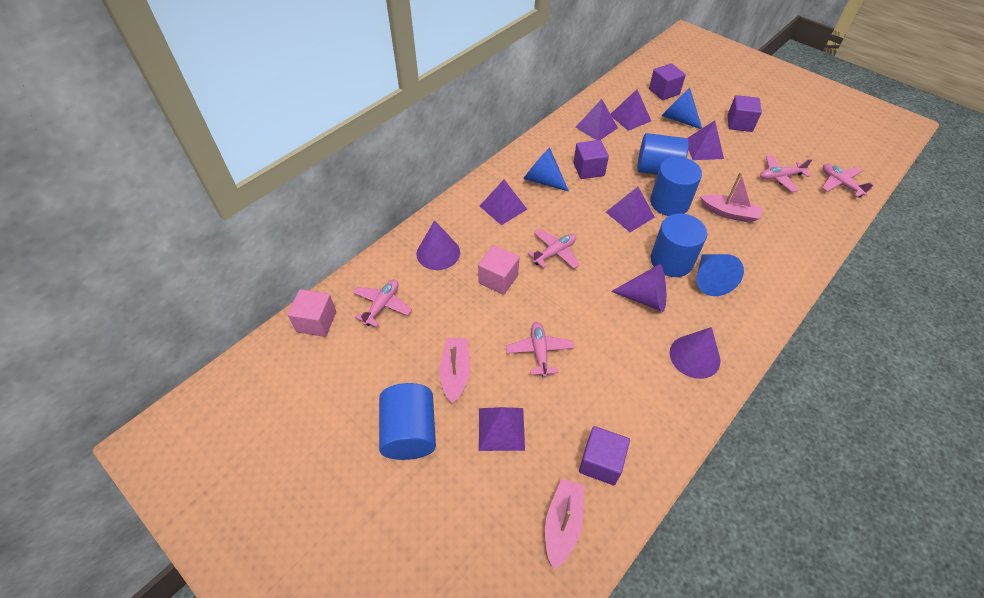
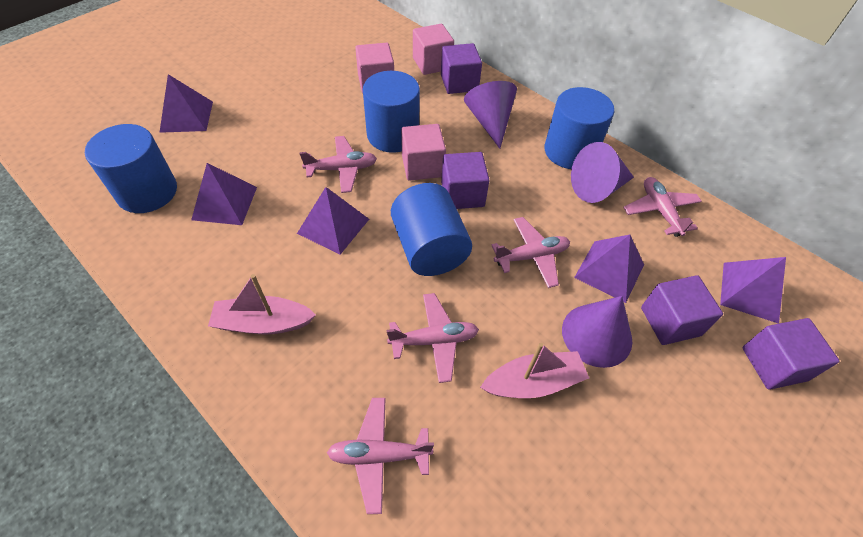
blue cone: [523,147,569,192] [662,88,702,129] [697,254,744,296] = 3 -> none = 0
pink boat: [440,338,470,404] [545,479,584,569] [700,172,762,223] = 3 -> [208,274,316,335] [480,343,589,398] = 2
pink cube: [288,289,336,337] [478,245,519,295] = 2 -> [355,43,394,93] [401,124,446,181] [413,24,454,75] = 3
purple pyramid: [479,407,525,451] [480,180,527,225] [575,99,618,140] [606,187,655,232] [611,89,651,131] [687,120,724,160] = 6 -> [159,74,213,133] [191,163,257,225] [297,187,369,255] [574,235,644,303] [720,257,786,324] = 5

